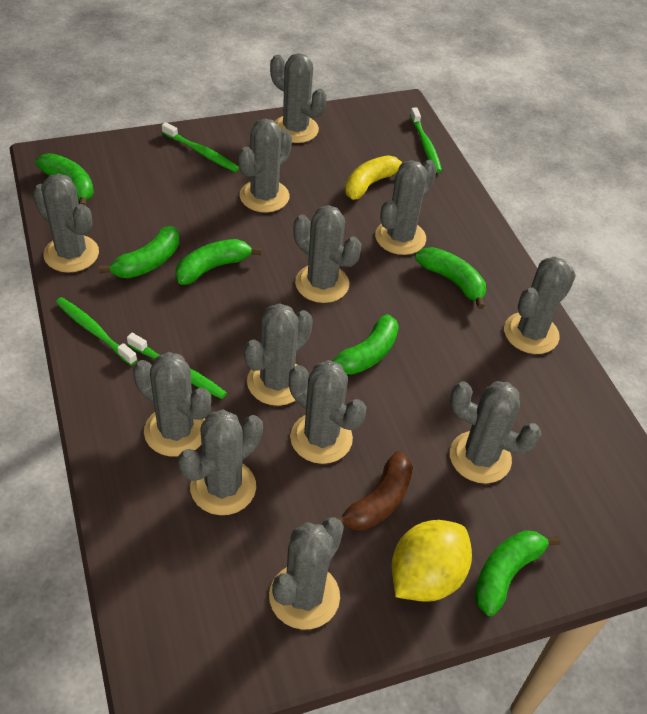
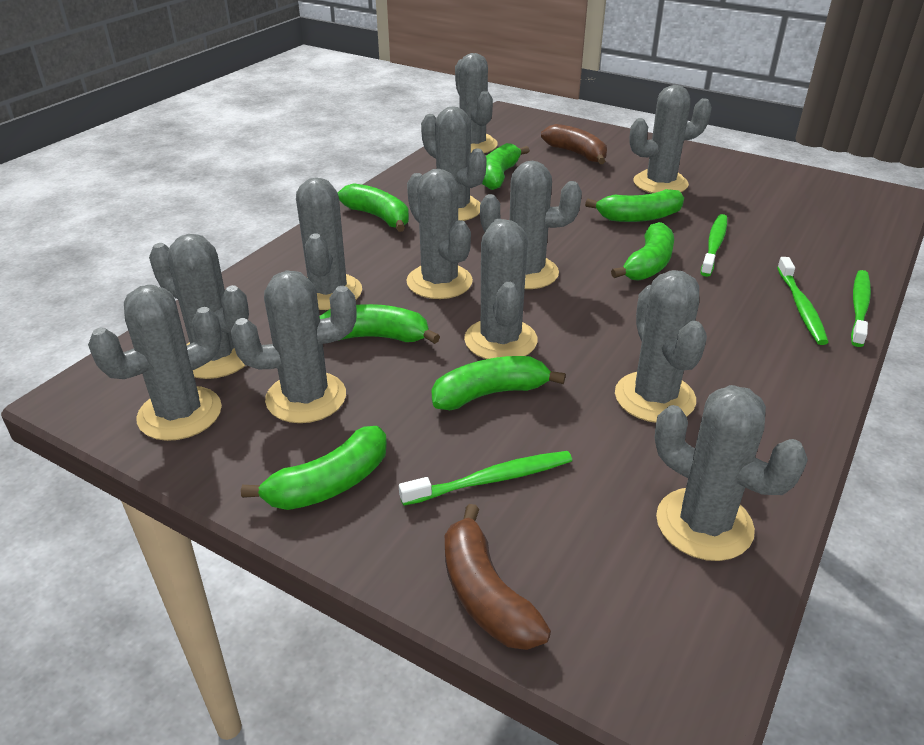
brown banana: [335,451,413,530] = 1 -> [445,504,551,650] [541,124,607,164] = 2
green banana: [35,153,94,206] [99,226,180,278] [175,239,262,285] [321,314,399,375] [415,247,486,309] [474,530,561,616] = 6 -> [241,426,387,510] [320,304,440,344] [338,183,409,232] [432,356,566,410] [482,143,529,190] [585,189,684,222] [611,222,674,281] = 7
yellow banana: [345,155,408,200] = 1 -> none = 0
yellow lemon: [392,520,472,602] = 1 -> none = 0

